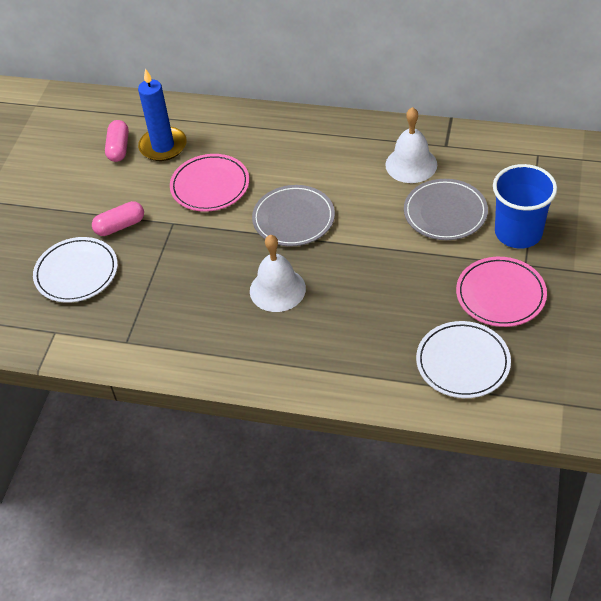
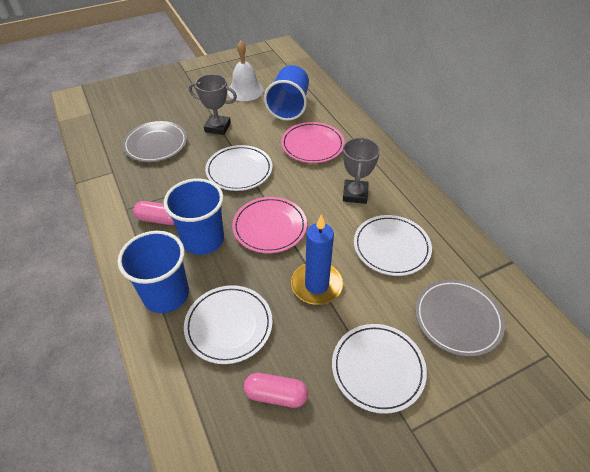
blue cup: [493,164,557,249] = 1 -> [118,231,189,313] [164,178,224,255] [264,65,309,121] = 3
grey trophy: none = 0 -> [189,74,237,135] [343,137,380,204] = 2
white bell: [250,235,306,312] [385,107,437,183] = 2 -> [227,41,264,101] = 1
white plate: [33,237,118,303] [416,321,511,398] = 2 -> [184,285,272,364] [205,145,272,191] [332,324,427,414] [354,215,432,276] = 4

